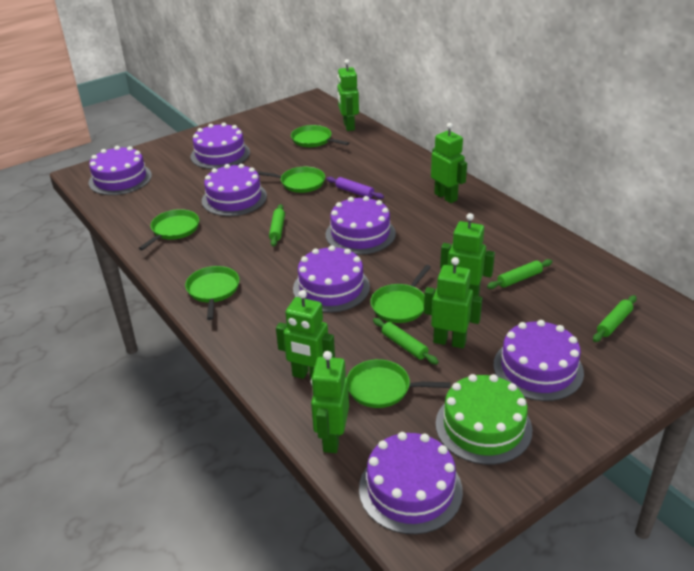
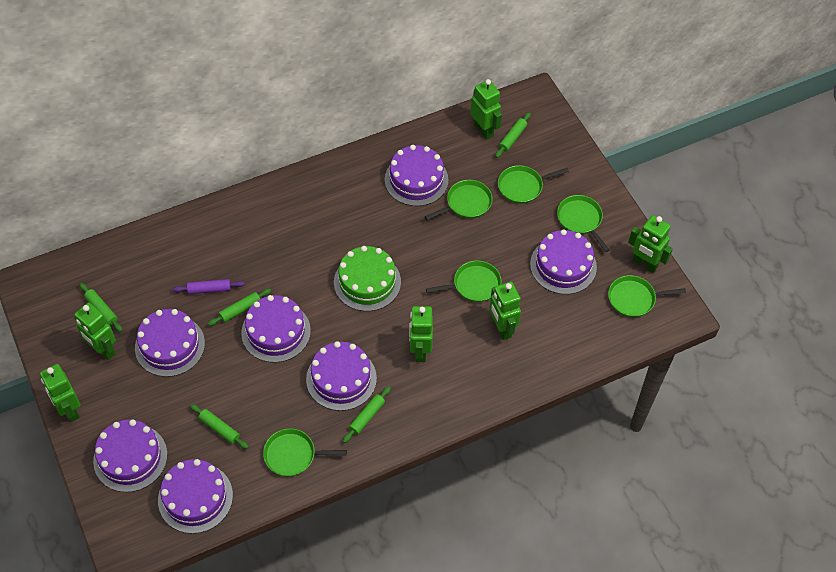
green rolling pin: [269,204,285,247] [373,318,439,365] [487,259,552,289] [593,295,637,342] = 4 -> [79,283,123,332] [190,404,249,449] [208,288,271,326] [343,386,391,443] [495,112,531,158] = 5

